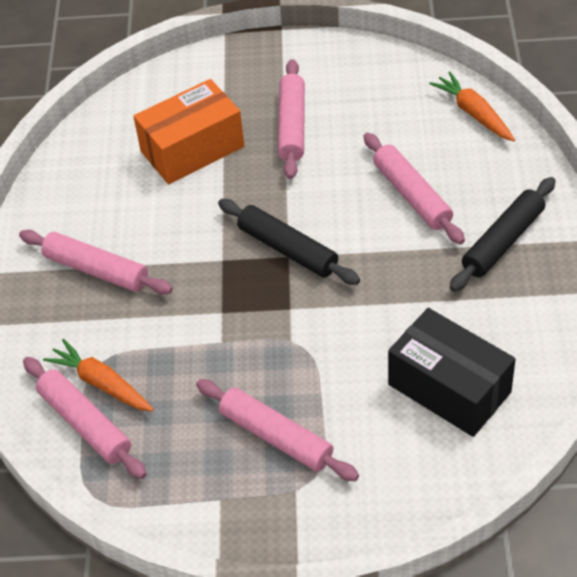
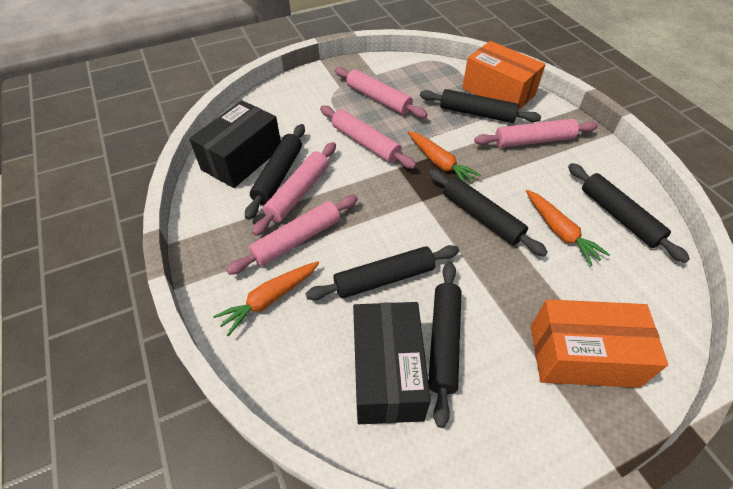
black box: [388,308,516,437] = 1 -> [189,100,281,188] [353,302,431,424] = 2
black rolling pin: [218,199,360,285] [450,177,556,292] = 2 -> [245,124,305,220] [305,245,459,300] [420,89,541,123] [428,169,548,256] [428,262,462,428] [568,163,690,263] = 6
orange box: [133,79,244,184] = 1 -> [462,41,546,111] [531,299,668,388] = 2
orange carrot: [43,339,154,412] [429,71,515,141] = 2 -> [213,261,319,336] [408,131,481,183] [526,190,610,266] = 3

